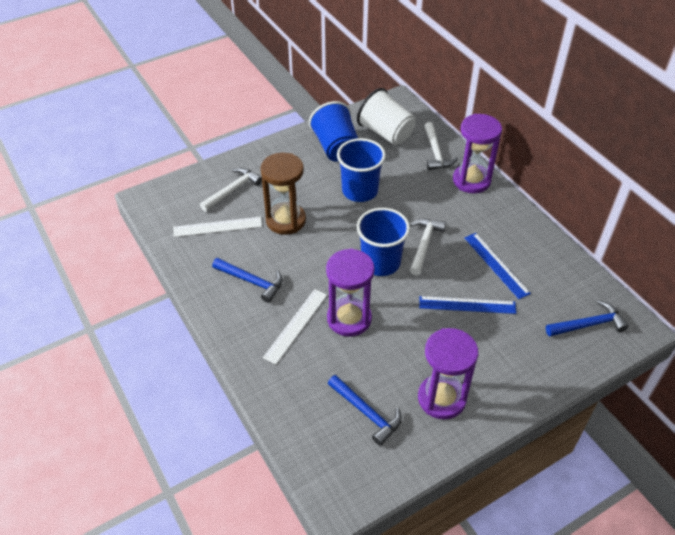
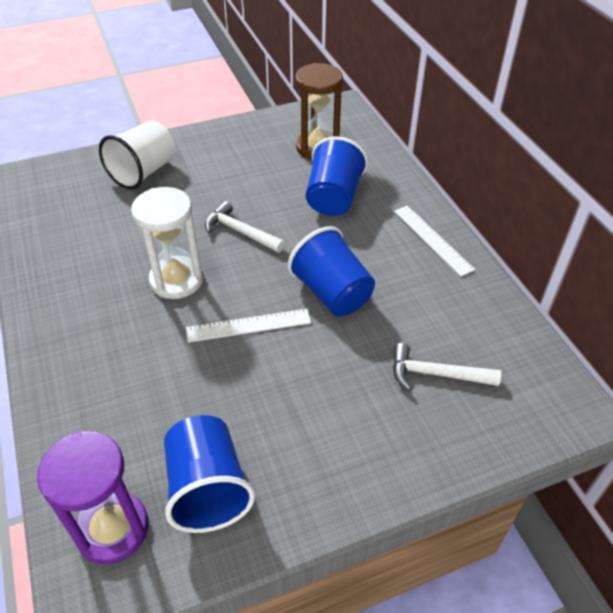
blue hammer: [212,258,283,303] [328,375,402,446] [546,300,628,336] = 3 -> none = 0
blue ruler: [419,296,516,314] [464,233,531,299] = 2 -> none = 0
purple hourglass: [326,248,375,337] [418,328,478,419] [453,114,502,193] = 3 -> [37,431,148,564] = 1
white hammer: [200,168,262,212] [410,219,446,276] [424,122,458,170] = 3 -> [205,201,285,253] [393,343,501,391] = 2
white hourglass: none = 0 -> [131,187,203,299] = 1

